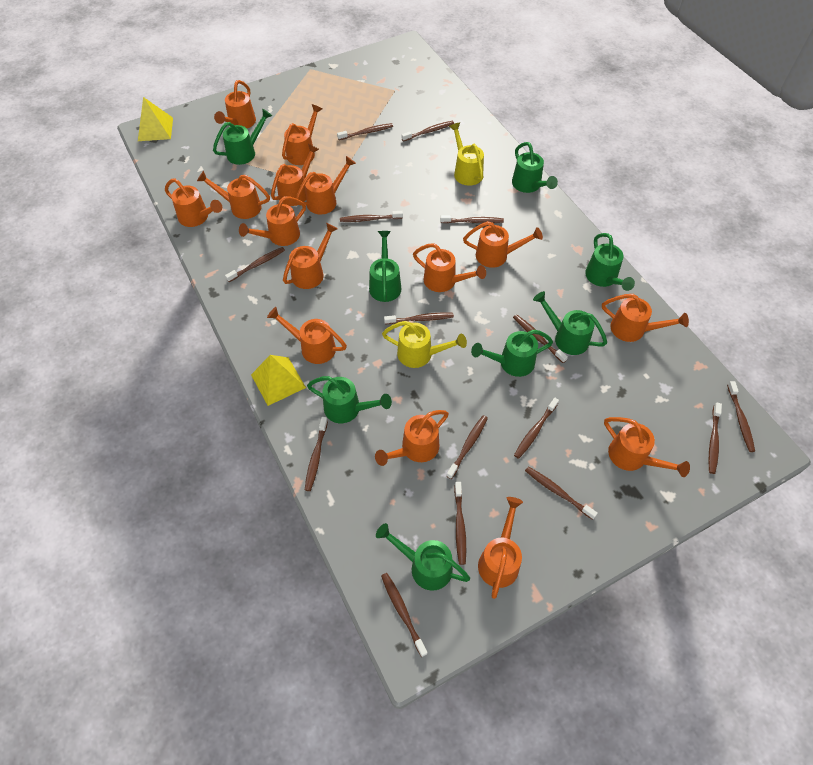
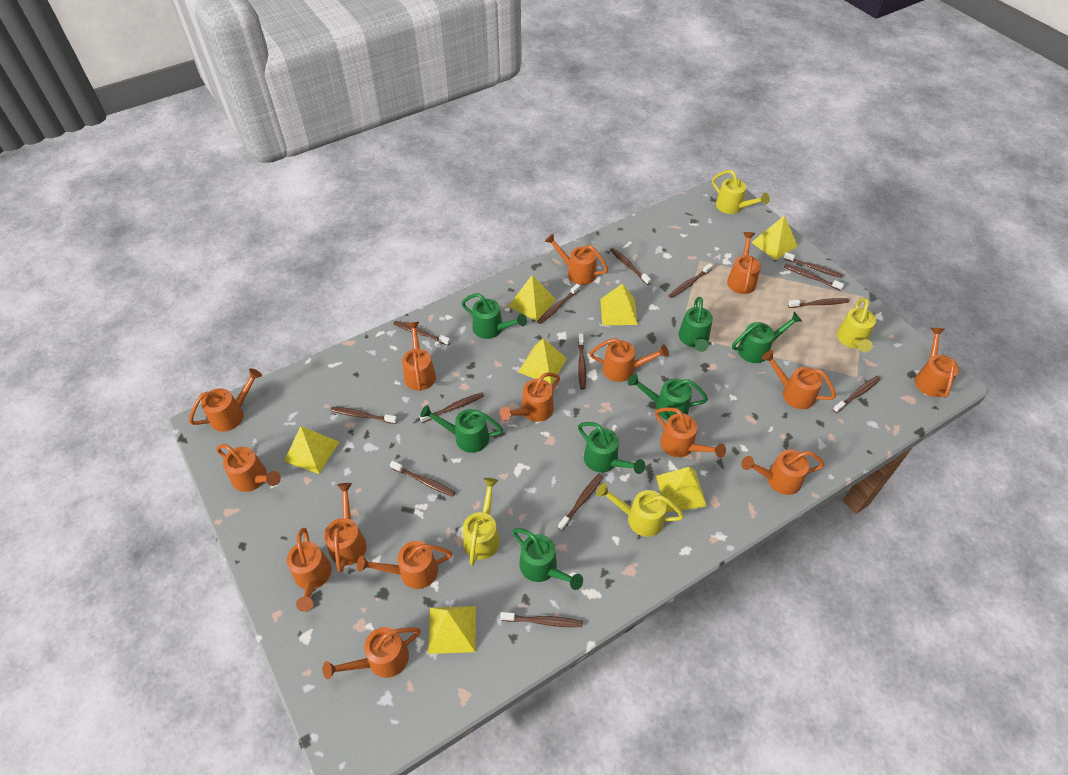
brown toothbrush: [225,247,285,282] [305,417,328,491] [337,123,393,140] [340,211,403,222] [381,573,428,657] [384,313,454,324] [402,121,454,142] [440,215,504,223] [446,415,488,479] [454,482,466,565] [513,314,568,363] [514,398,559,459] [525,466,598,520] [708,403,722,474] [727,381,755,452] = 15 -> [331,407,397,424] [390,461,455,497] [393,321,450,345] [420,393,484,423] [501,612,583,627] [537,284,580,324] [558,474,603,531] [578,334,586,390] [610,248,651,285] [668,263,713,298] [783,252,843,278] [784,264,844,291] [788,298,849,308] [833,376,880,413] = 14
green watering can: [213,109,272,165] [307,376,392,423] [369,231,401,302] [376,523,470,591] [471,330,553,377] [512,142,558,193] [533,291,607,355] [585,233,635,291] = 8 -> [420,405,503,453] [462,293,527,339] [512,528,583,590] [578,422,645,474] [628,374,708,420] [679,297,713,352] [732,312,802,363] = 7
yellow pyramid: [138,97,173,141] [251,355,306,406] = 2 -> [284,426,339,474] [428,606,476,654] [508,275,556,321] [518,338,567,385] [600,284,638,325] [656,467,707,512] [751,215,798,260] = 7
yellow watering can: [382,321,467,368] [449,122,484,186] = 2 -> [463,478,500,566] [596,483,684,537] [712,170,770,214] [837,298,876,352] = 4

